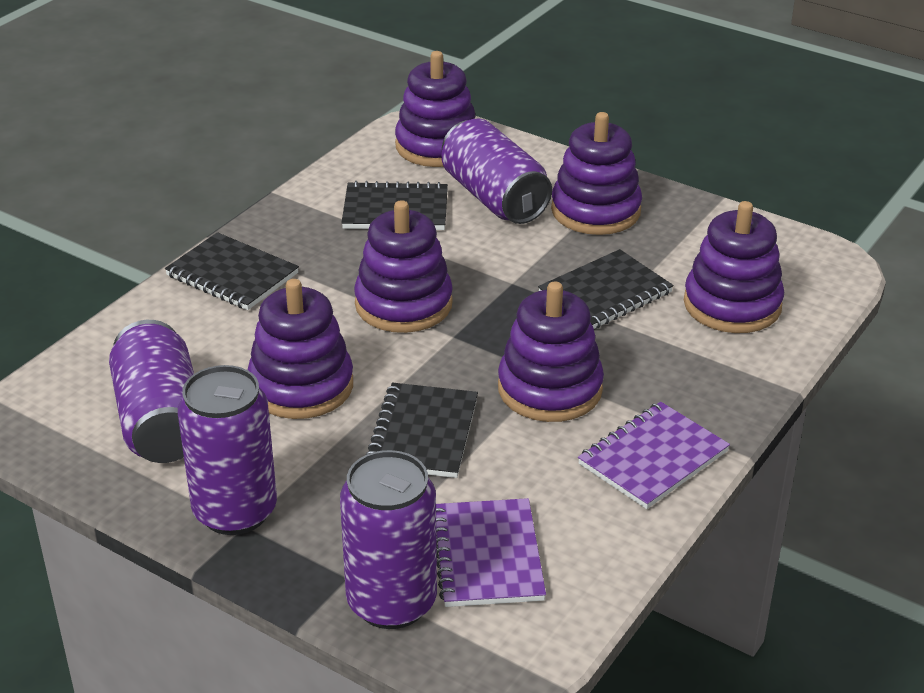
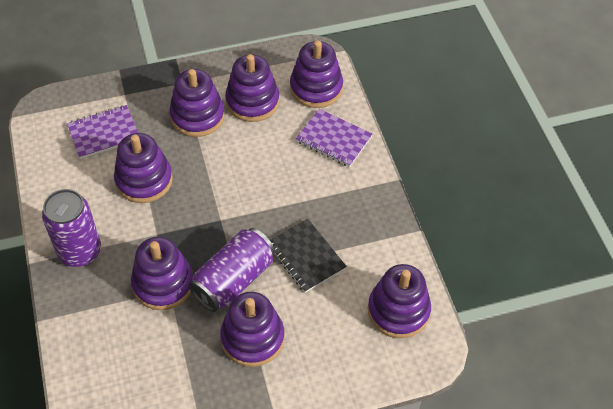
black notebook: [165,232,299,310] [342,181,448,230] [366,383,478,478] [538,249,673,329] = 4 -> [270,219,347,293] = 1
purple can: [109,320,194,463] [178,365,277,535] [340,450,437,629] [442,119,552,224] = 4 -> [42,189,101,267] [189,228,275,312] = 2
purple stacking toy: [248,279,353,419] [354,200,453,333] [395,51,475,167] [498,281,604,422] [551,112,642,235] [684,201,784,333] = 6 -> [114,133,173,203] [131,237,193,310] [169,69,225,137] [220,292,284,367] [225,54,279,122] [290,41,343,108] [368,264,431,338] = 7

